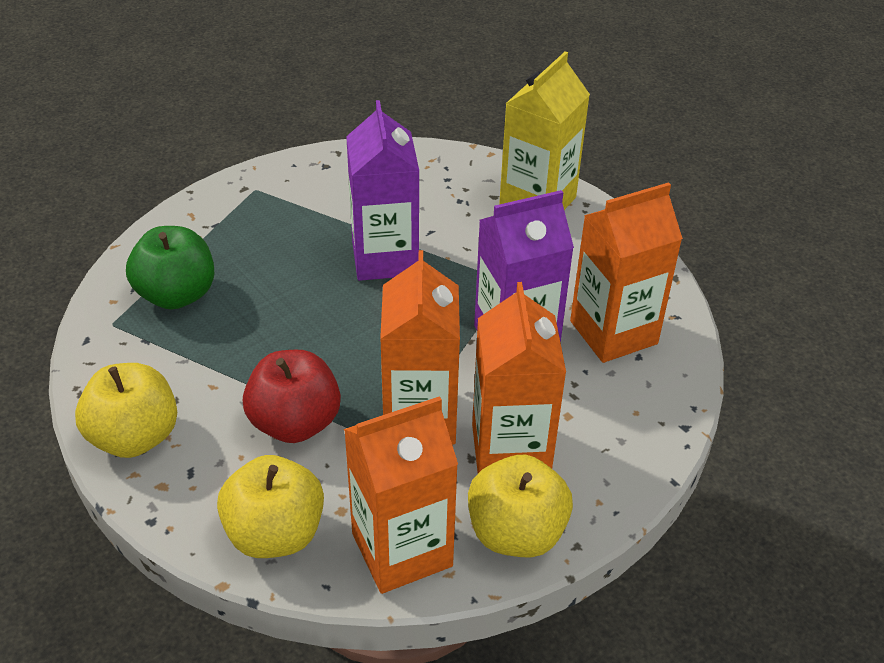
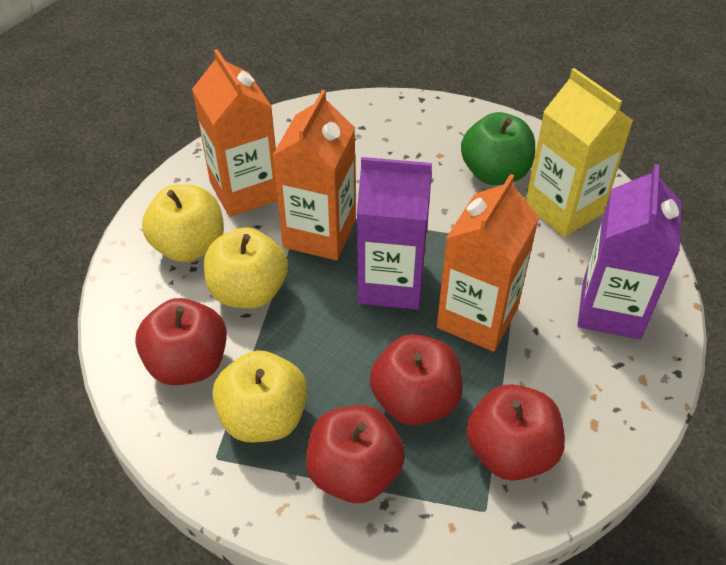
orange carton: [344,396,458,594] [380,250,460,445] [472,282,566,473] [570,182,683,363] = 4 -> [192,49,278,217] [272,90,356,261] [437,174,539,352] = 3
red apple: [243,350,341,443] = 1 -> [135,298,227,385] [306,405,405,503] [370,334,463,426] [466,384,565,481] = 4

